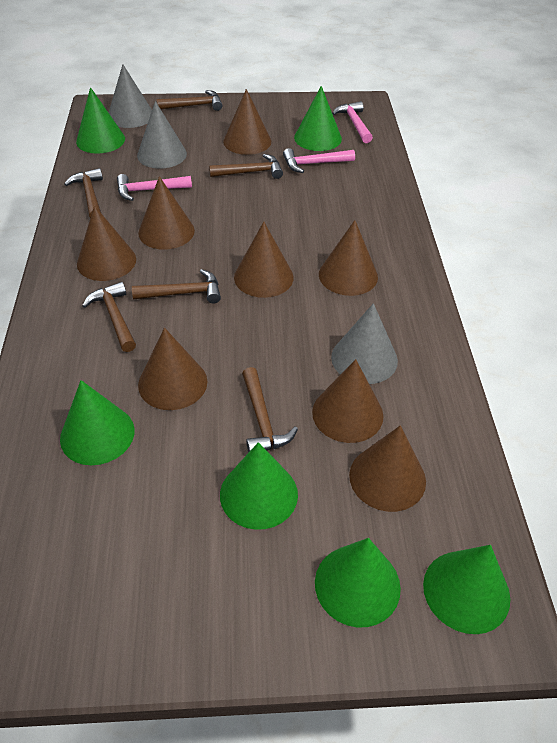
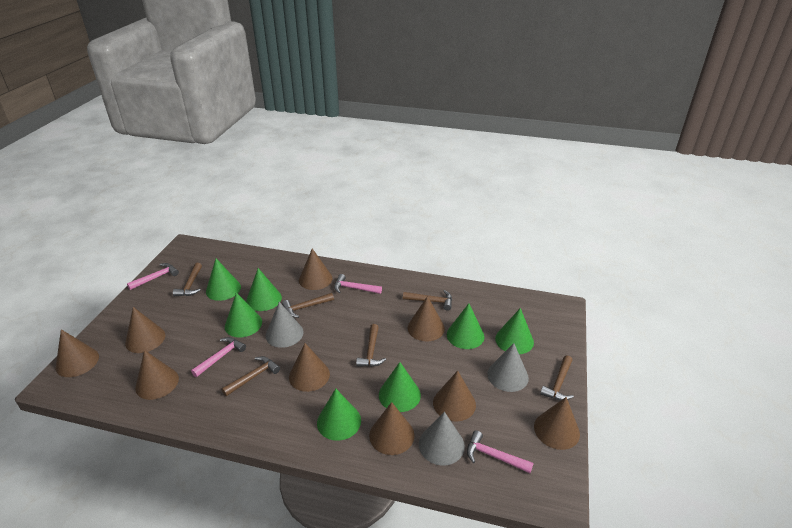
brown cone: [77,205,136,281] [138,176,195,250] [138,328,208,410] [223,89,271,155] [234,222,294,298] [312,359,383,443] [319,220,378,296] [349,425,426,512] = 8 -> [56,329,99,377] [125,307,165,353] [135,350,179,400] [289,343,330,392] [299,249,332,290] [369,402,415,455] [408,296,445,342] [433,371,476,421] [534,397,580,450] = 9
green cone: [60,380,135,465] [76,87,125,154] [220,442,298,530] [294,86,342,151] [315,538,401,627] [423,545,510,634] = 6 -> [206,259,241,301] [225,292,262,338] [246,268,282,311] [317,389,361,441] [379,362,421,412] [447,303,484,349] [495,308,534,354] = 7
pink hammer: [117,174,192,201] [283,148,355,173] [332,101,373,143] = 3 -> [127,263,179,290] [191,337,246,377] [334,274,382,294] [467,430,534,473] = 4

